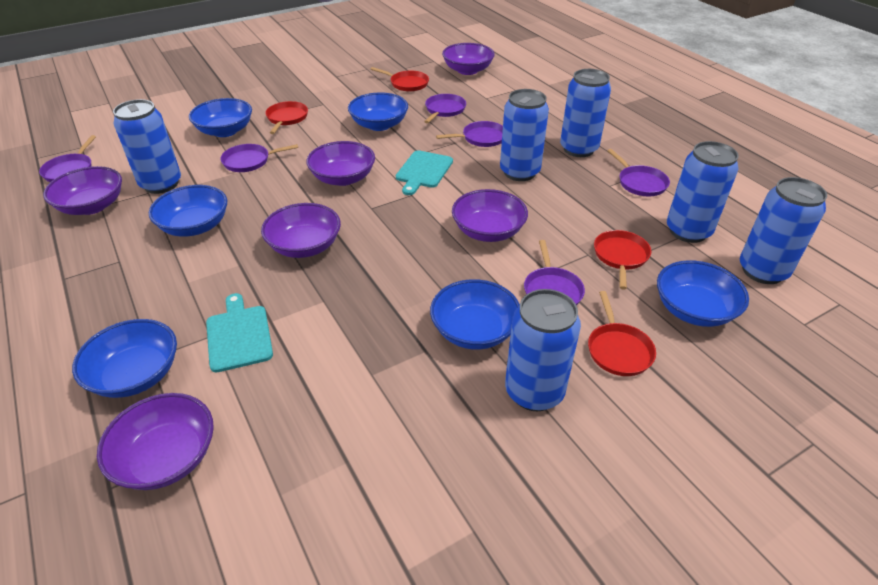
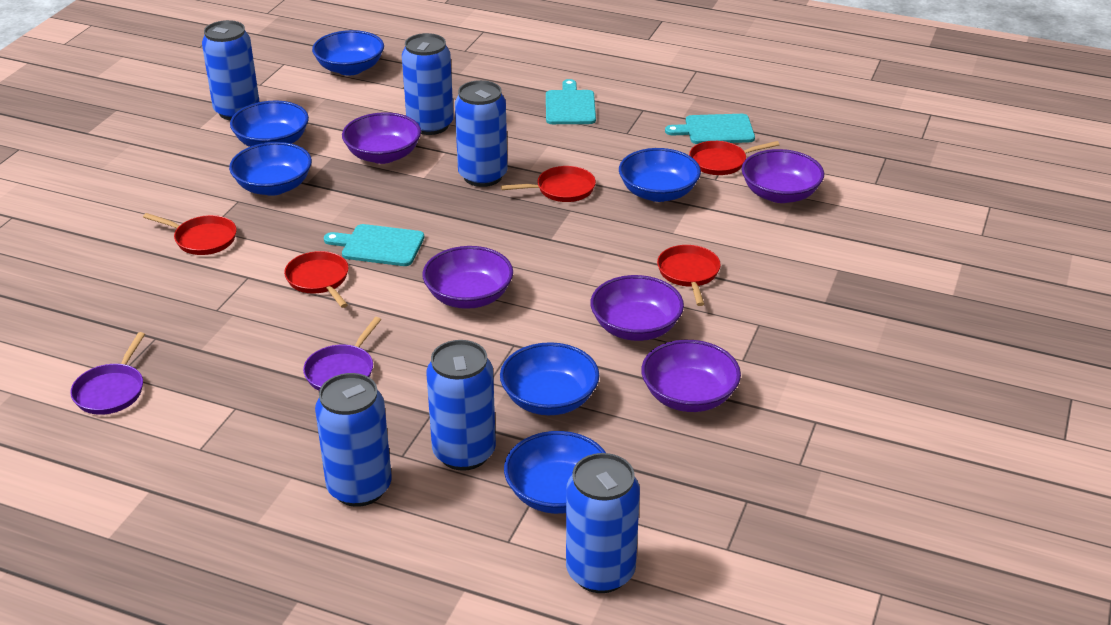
purple bowl: [43,166,122,215] [97,393,214,490] [261,203,341,258] [306,141,375,186] [442,43,495,75] [452,189,528,242] = 6 -> [342,112,421,164] [422,246,513,309] [590,275,684,341] [641,340,741,412] [742,149,824,203] = 5
purple pan: [39,135,96,182] [220,144,298,172] [424,94,466,123] [436,121,503,147] [524,240,585,305] [607,149,670,196] = 6 -> [70,332,145,415] [303,317,381,391] = 2
red pan: [265,101,308,134] [371,67,429,92] [588,291,656,376] [594,230,651,290] = 4 -> [143,213,237,255] [284,251,348,308] [501,166,596,202] [657,245,721,306] [689,141,779,175] = 5
turquoise cutting board: [206,293,273,372] [396,150,453,195] = 2 -> [324,224,424,266] [546,79,596,124] [665,114,755,144] = 3

